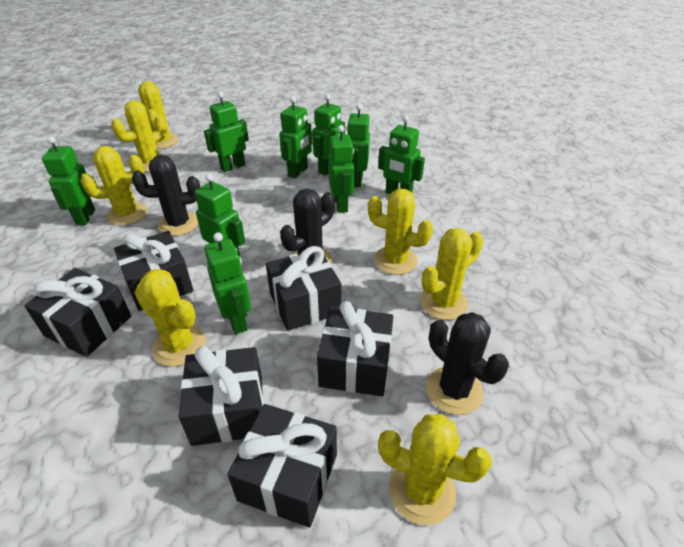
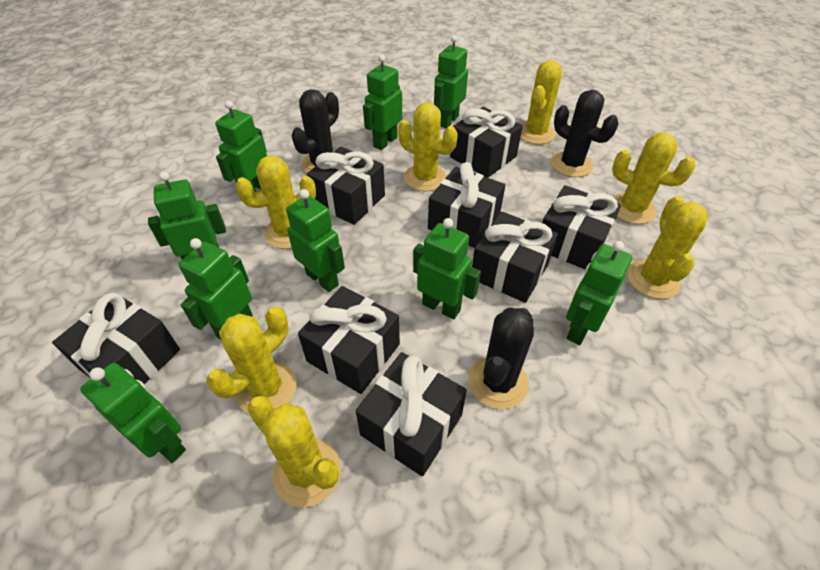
black gift: [24,268,131,357] [114,231,193,311] [179,346,264,446] [227,404,337,528] [266,246,341,331] [317,301,393,396] = 6 -> [52,293,180,384] [298,286,400,394] [307,147,385,225] [356,352,467,476] [428,162,505,248] [450,107,523,178] [472,211,558,303] [542,185,621,270] = 8

